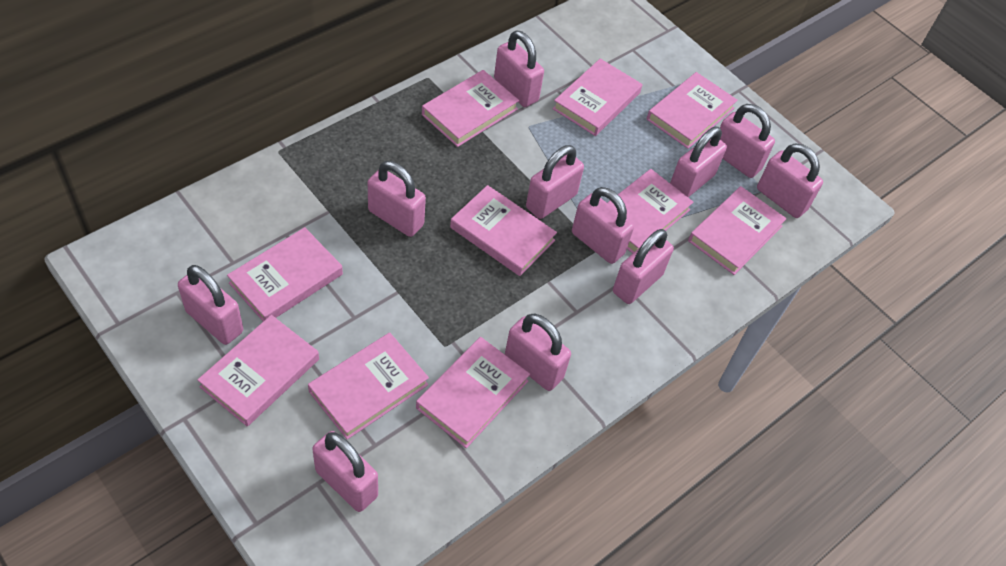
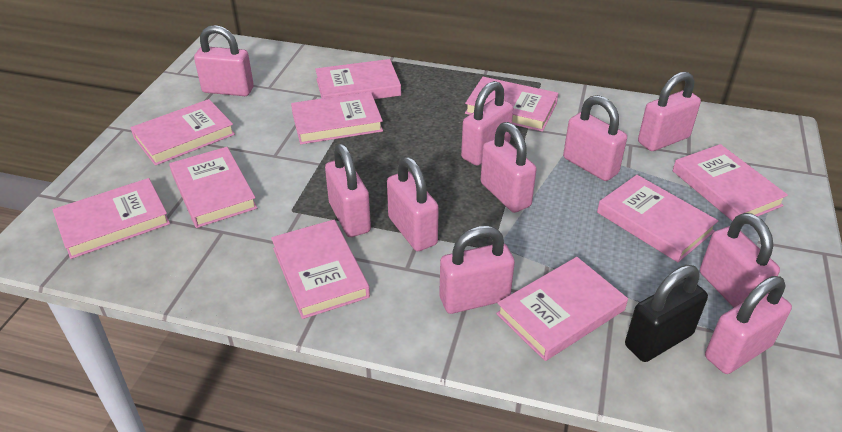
black padlock: none = 0 -> [625,265,708,362] = 1
pink padlock: [178,265,243,345] [312,431,378,512] [368,161,426,237] [494,30,544,107] [505,314,571,391] [526,145,584,219] [572,187,634,264] [613,229,674,304] [670,127,727,197] [720,104,775,178] [757,143,823,218] = 11 -> [194,25,254,96] [325,144,371,237] [387,157,439,251] [439,226,515,314] [461,81,514,166] [481,122,537,213] [563,95,627,181] [638,72,701,151] [700,213,780,307] [705,276,792,374] = 10

